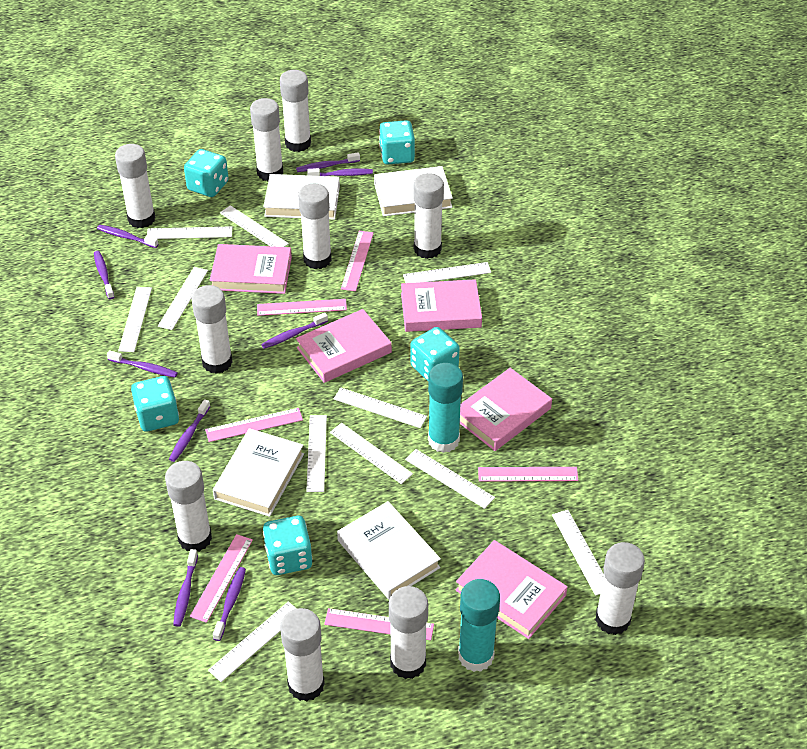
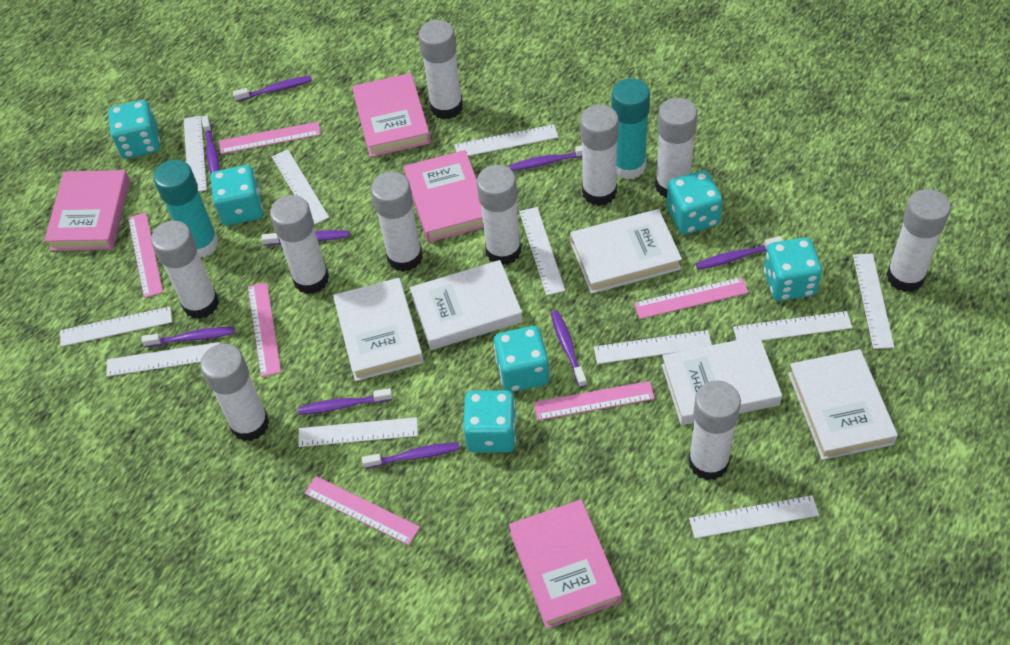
pink book: [210,244,292,294] [296,309,392,383] [401,279,482,332] [456,540,567,639] [460,368,552,451] = 5 -> [44,170,130,251] [352,73,431,157] [404,150,484,242] [509,499,622,629] = 4
turquoise dice: [131,376,179,432] [184,149,229,197] [263,516,313,575] [379,120,415,165] [410,327,460,381] = 5 -> [108,100,160,159] [210,165,263,226] [463,390,517,453] [494,326,549,392] [667,170,723,235] [764,237,822,301] = 6
white book: [213,428,304,517] [263,174,340,220] [337,501,441,599] [374,166,453,216] = 4 -> [333,278,424,381] [410,260,523,350] [570,209,682,294] [662,336,782,425] [788,349,898,460] = 5

